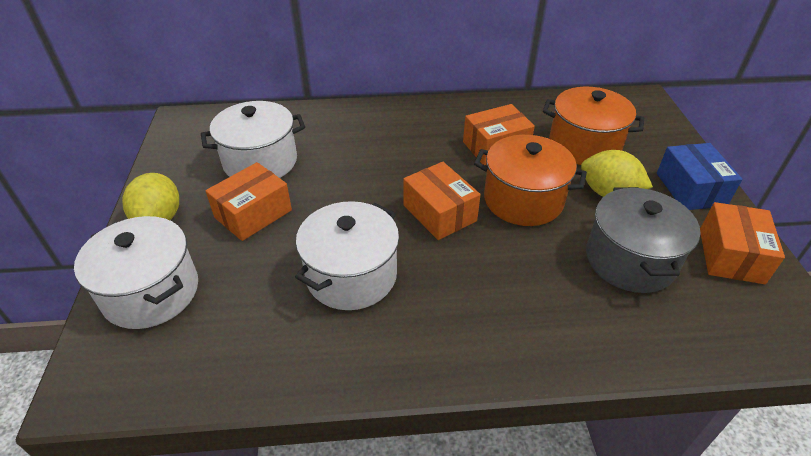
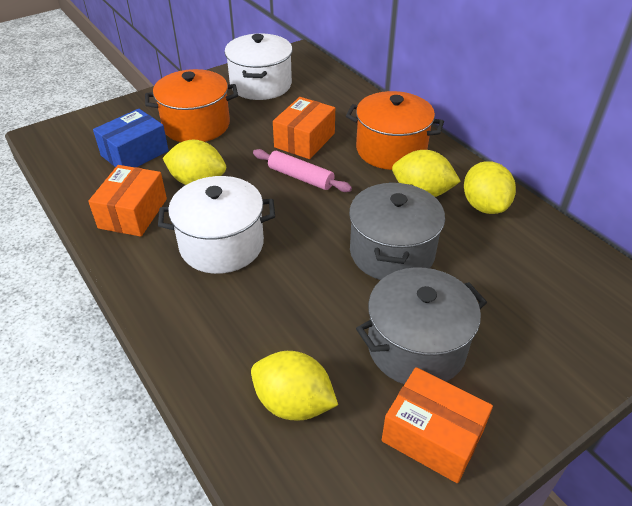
grey pot: [586,187,700,293] = 1 -> [349,182,445,280] [356,267,487,384] = 2
orange box: [205,162,292,241] [403,162,481,240] [463,104,535,165] [700,202,785,284] = 4 -> [88,165,167,237] [273,97,335,159] [382,367,493,483] = 3
pink rolling pin: none = 0 -> [253,149,352,192] = 1
white pot: [74,216,198,329] [201,101,305,178] [295,201,399,310] = 3 -> [158,176,275,274] [225,33,293,100] = 2
yellow lemon: [122,173,179,220] [581,150,653,197] = 2 -> [163,140,226,185] [251,351,338,421] [392,150,461,197] [464,161,516,214] = 4

